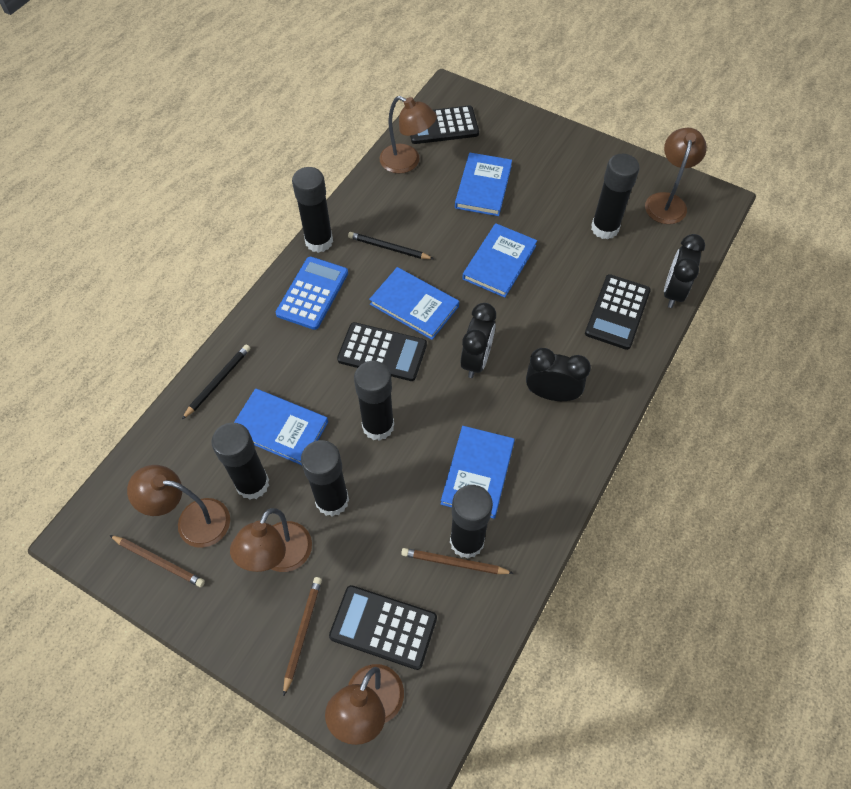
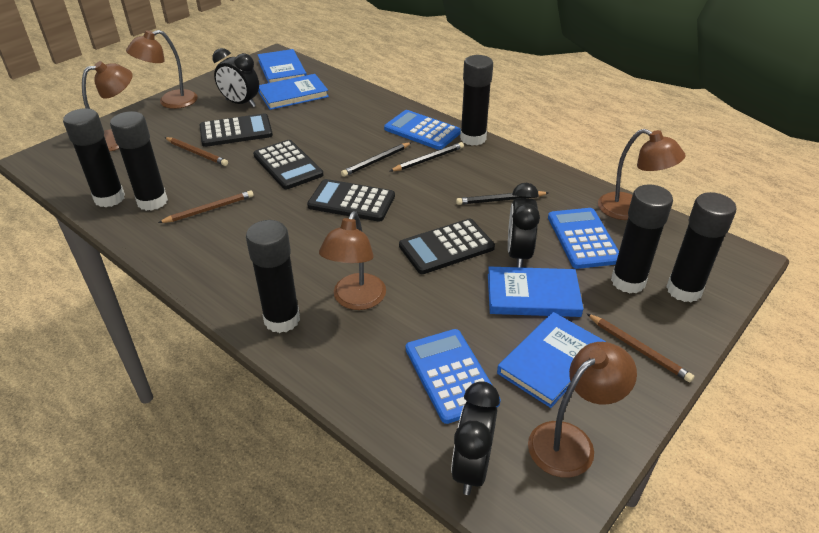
black pencil: [182,345,250,419] [348,232,434,259] = 2 -> [341,142,412,177] [390,142,464,171] [456,191,548,205] = 3
blue book: [234,388,328,465] [369,267,459,340] [441,426,515,519] [455,153,512,216] [462,223,537,298] = 5 -> [258,49,307,83] [258,74,329,110] [488,266,583,317] [497,312,606,408] = 4
blue calculator: [276,256,348,330] = 1 -> [384,110,461,150] [406,329,501,424] [548,208,619,269] = 3

